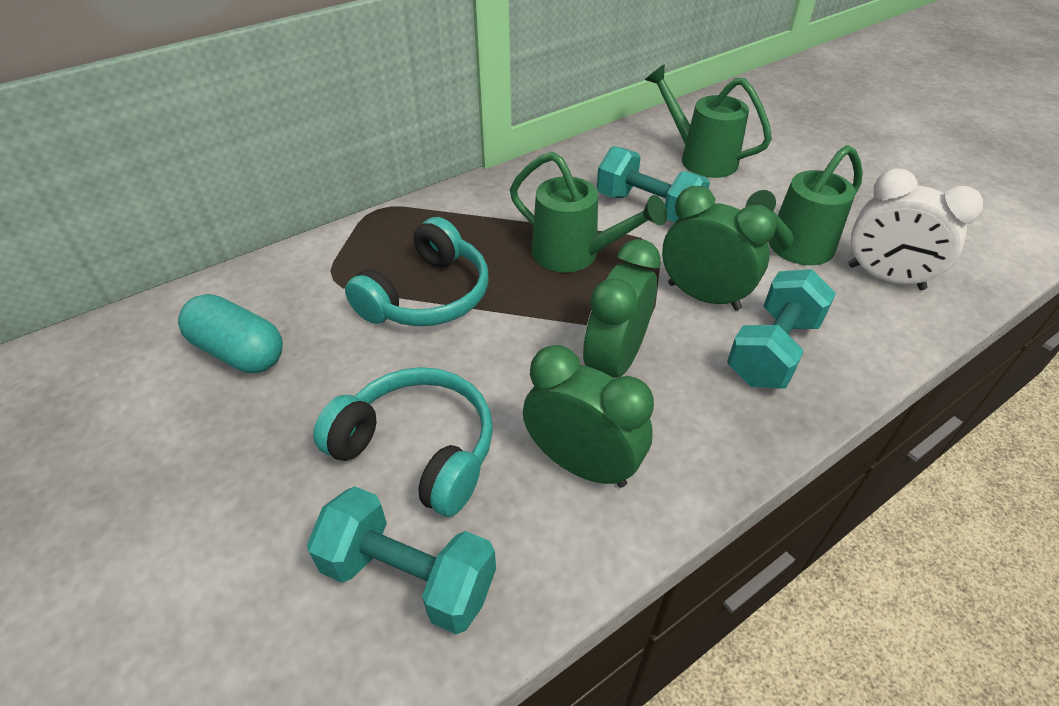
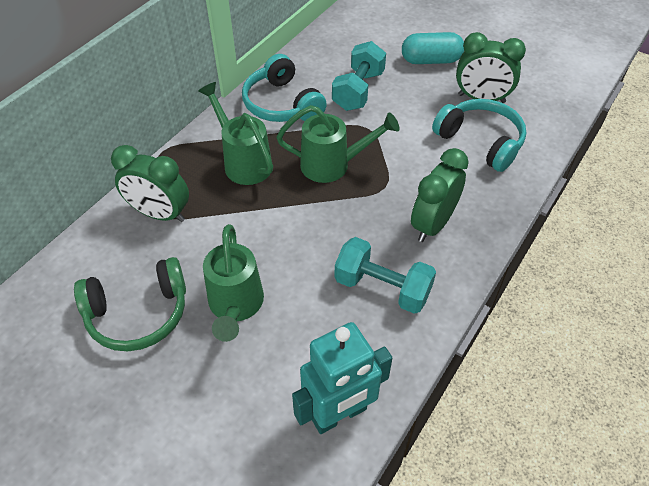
green headphones: none = 0 -> [74,257,186,351] = 1
turquoise dumbbell: [307,486,496,634] [596,146,710,222] [727,269,836,389] = 3 -> [332,41,386,111] [334,237,436,314] = 2
turquoise robot: none = 0 -> [292,322,392,434] = 1
white clock: [848,168,983,290] = 1 -> none = 0

